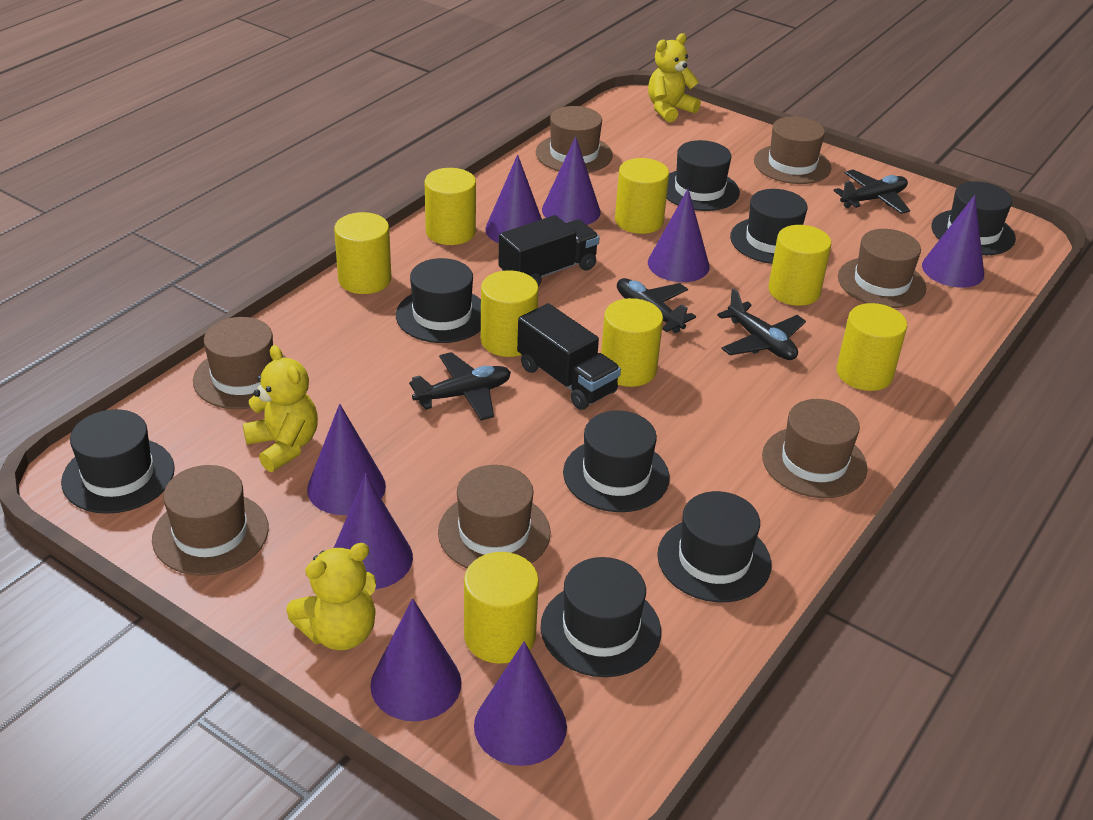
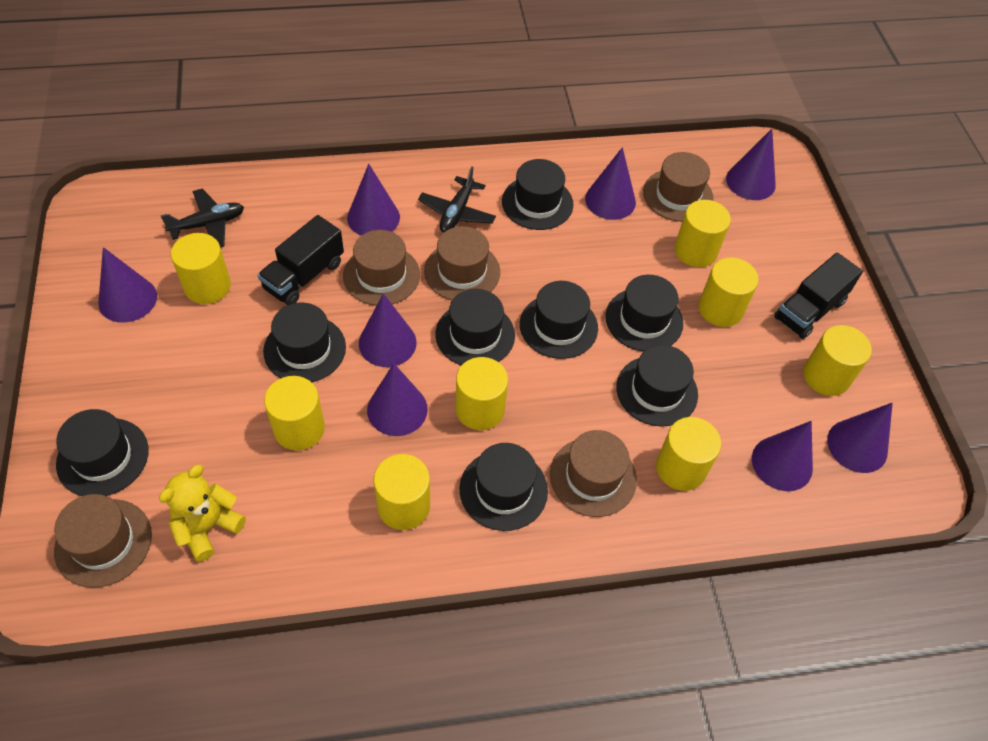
black plane: [409,352,511,421] [617,278,696,333] [717,288,806,360] [833,170,910,214] = 4 -> [161,189,244,247] [418,167,496,233] = 2
brown hat: [152,465,269,576] [193,317,287,409] [438,465,551,569] [536,106,613,173] [754,116,831,184] [762,399,868,498] [838,229,926,308] = 7 -> [54,494,152,588] [343,230,420,306] [424,226,500,300] [550,430,637,517] [643,152,714,222] = 5
yellow teddy bear: [243,345,318,472] [286,543,376,650] [648,33,701,122] = 3 -> [159,465,246,562] = 1

